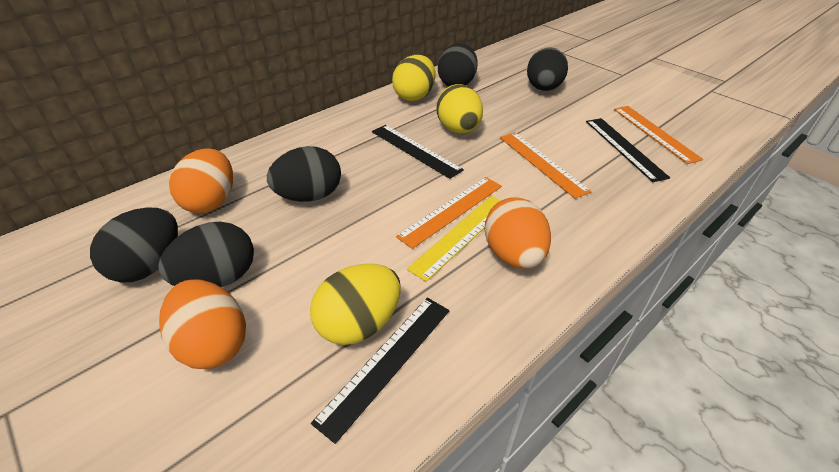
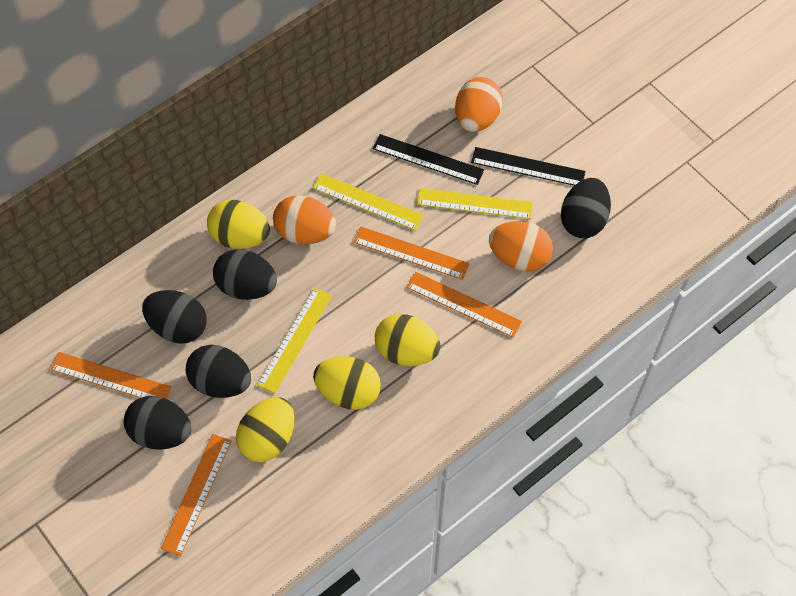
black ruler: [311,298,449,444] [372,125,464,179] [586,118,670,182] = 3 -> [373,134,484,185] [471,147,586,186] = 2
orange ruler: [396,177,502,249] [500,132,591,199] [614,106,703,164] = 3 -> [51,352,172,399] [161,434,232,556] [353,227,470,280] [406,272,522,337] = 4
yellow egg: [310,264,401,345] [392,55,435,101] [436,84,483,133] = 3 -> [207,200,270,249] [236,397,295,462] [313,356,381,410] [375,314,441,366] = 4
yellow ruler: [407,196,500,282] = 1 -> [257,288,332,394] [313,173,424,231] [417,188,533,219] = 3

